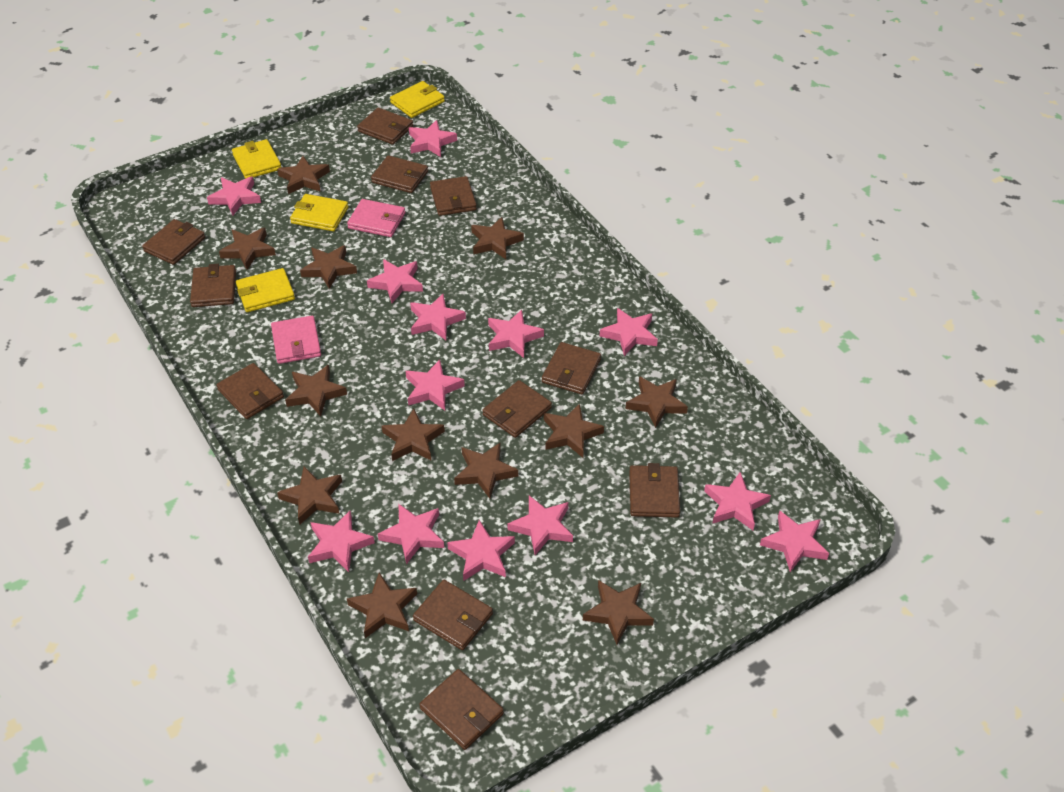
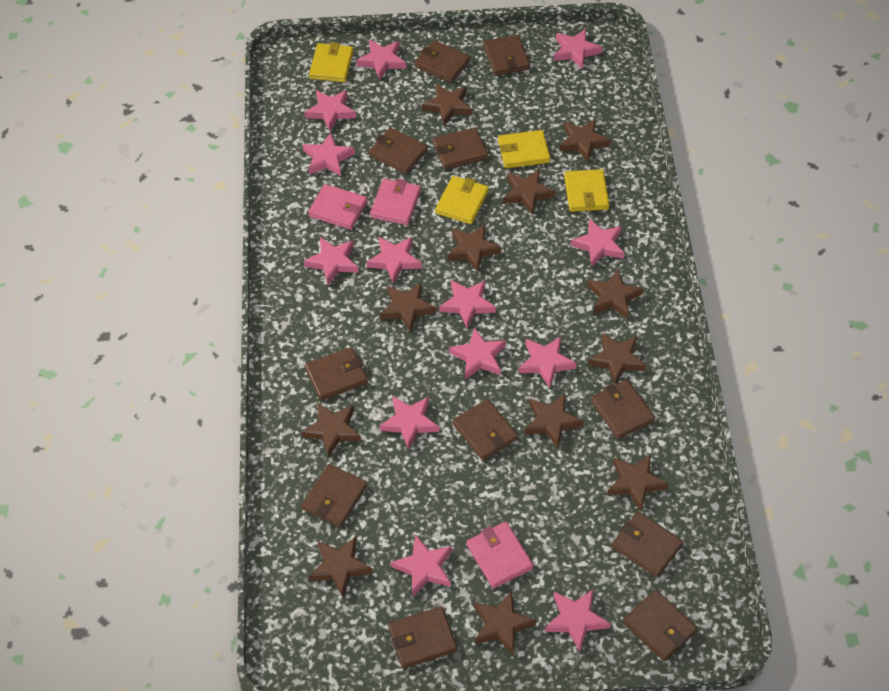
pink wallet: [271,316,321,364] [347,199,405,237] = 2 -> [308,184,367,230] [370,178,421,225] [467,522,534,588] = 3

